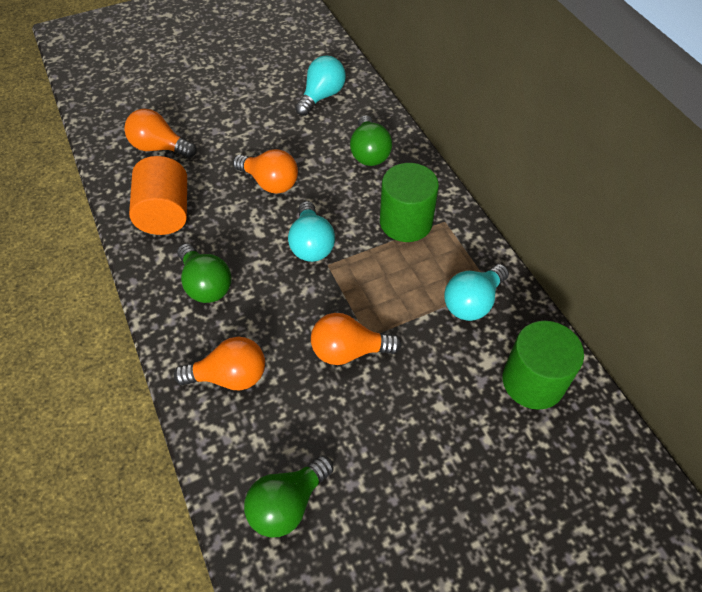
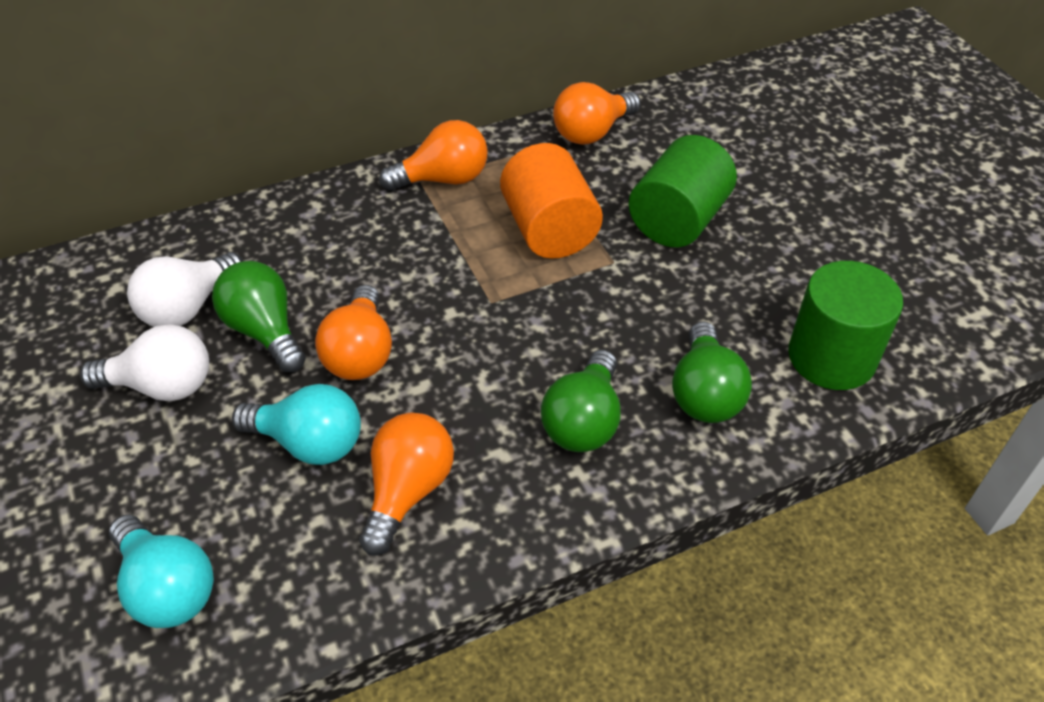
turquoise light bulb: [288,201,335,262] [295,55,346,116] [444,264,509,321] = 3 -> [109,514,214,628] [232,384,361,465] = 2
white light bulb: none = 0 -> [80,324,209,401] [127,252,243,327] = 2

